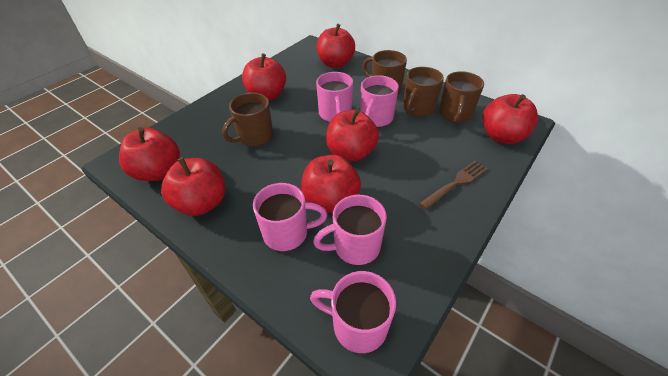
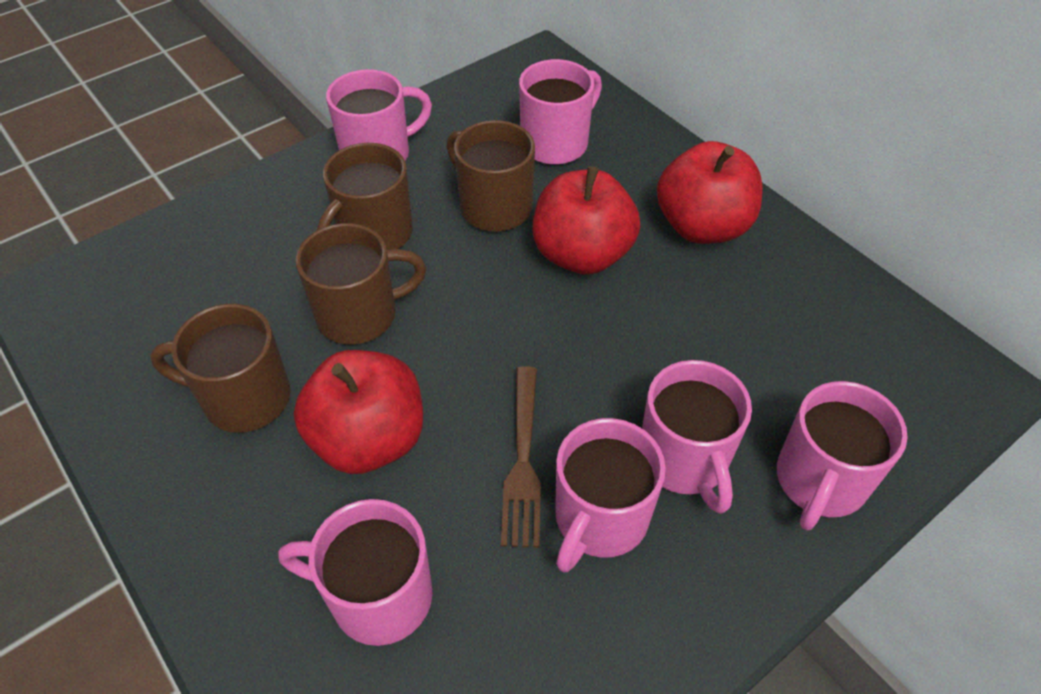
pink mug: [253,183,327,251] [310,271,396,353] [313,195,387,265] [316,72,353,122] [360,75,399,127] = 5 -> [278,499,433,646] [326,69,432,161] [519,59,602,165] [555,418,666,573] [642,360,752,514] [777,381,908,531] = 6
red apple: [119,127,180,181] [161,157,225,216] [242,53,286,101] [301,155,361,213] [316,24,355,68] [326,109,379,161] [483,94,538,144] = 7 -> [294,350,423,474] [533,166,640,275] [657,141,763,244] = 3

